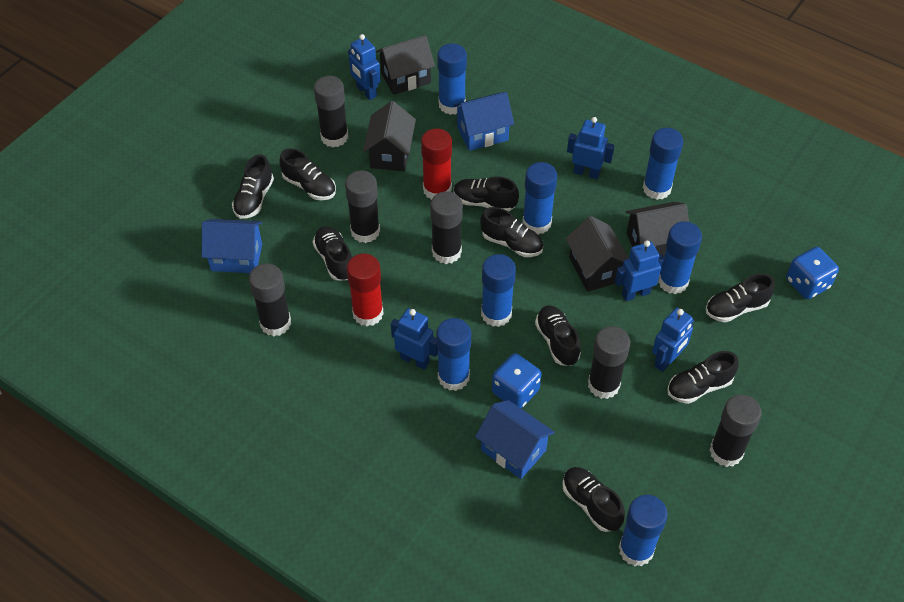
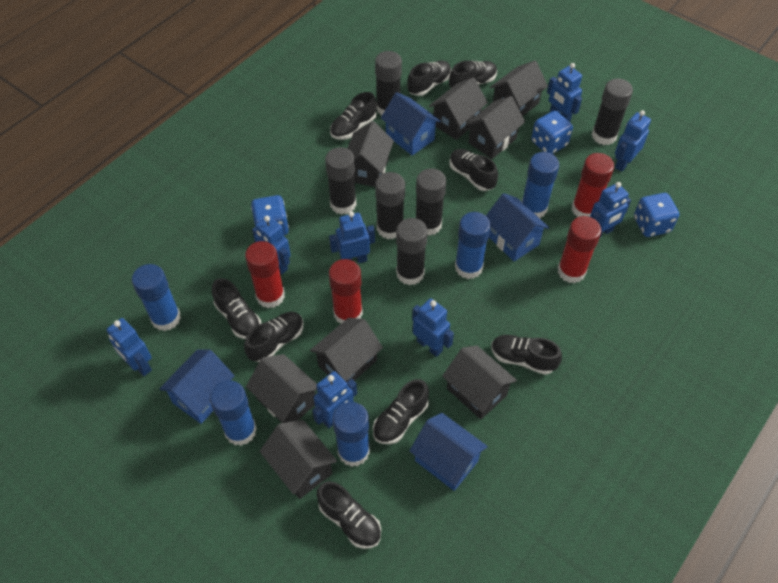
black house: [363,101,416,171] [376,35,435,95] [565,216,629,292] [626,202,689,256] = 4 -> [246,354,317,423] [260,420,337,499] [310,318,383,383] [347,121,394,187] [429,77,488,140] [442,346,517,420] [465,96,525,159] [490,60,548,116] = 8
blue dice: [492,353,542,409] [786,247,839,299] = 2 -> [251,195,289,235] [531,111,573,154] [634,193,679,237] = 3
blue glue stick: [436,318,471,391] [437,43,467,115] [481,254,516,327] [522,162,557,234] [619,495,668,566] [643,128,683,200] [658,221,702,294] = 7 -> [132,264,181,331] [210,380,257,446] [333,402,370,467] [455,212,491,279] [522,152,559,218] = 5
blue house: [202,219,262,273] [453,92,514,151] [475,400,555,479] = 3 -> [159,350,235,424] [381,92,441,155] [410,413,488,491] [486,193,549,262] = 4
blue robot: [348,34,381,100] [391,308,438,370] [567,117,614,179] [615,240,665,301] [652,307,694,372] = 5 -> [106,318,152,376] [252,216,291,275] [312,371,357,428] [329,211,375,263] [412,298,454,357] [547,63,582,122] [590,182,631,237] [615,110,651,172] = 8
red glue stick: [347,254,384,326] [421,128,452,200] = 2 -> [245,241,285,308] [329,259,363,324] [558,216,601,283] [572,153,614,217] = 4

